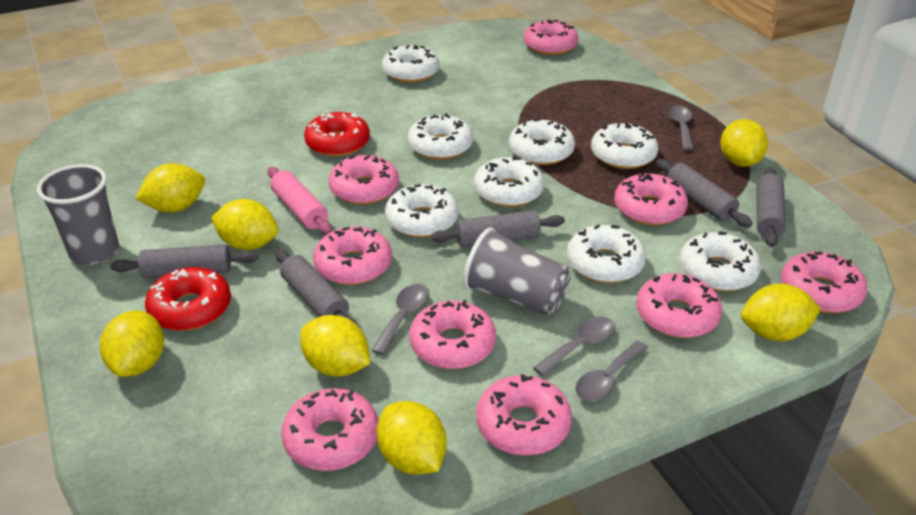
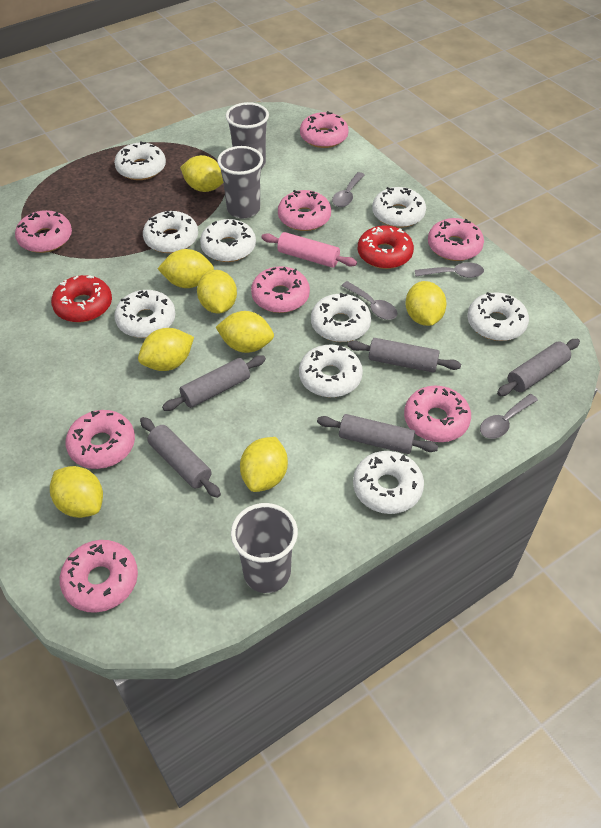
grey cup: [37,164,119,265] [463,228,571,315] = 2 -> [217,146,263,219] [226,102,269,169] [231,503,298,593] = 3
pink donut: [281,388,379,471] [313,226,392,285] [329,155,399,205] [409,300,496,369] [476,374,572,455] [523,20,578,55] [614,174,688,225] [636,273,722,338] [781,251,867,313] = 9 -> [15,210,72,253] [60,540,138,613] [66,410,135,469] [251,266,310,313] [278,190,331,231] [300,111,349,148] [404,386,471,442] [428,218,484,261] = 8
white donut: [382,45,439,83] [385,184,458,238] [408,113,473,160] [474,156,544,207] [509,118,575,165] [567,224,646,283] [591,123,658,169] [679,231,761,291] = 8 -> [114,141,166,180] [114,290,175,338] [143,211,198,253] [200,219,256,262] [299,345,363,397] [311,293,371,342] [353,451,424,514] [372,187,426,228] [467,292,529,341] = 9
yellow lemon: [100,310,164,377] [135,163,205,213] [211,199,278,250] [300,315,370,377] [377,401,447,475] [720,119,768,167] [741,284,821,341] = 7 -> [50,466,103,518] [138,328,194,371] [158,249,214,288] [180,155,223,192] [197,270,237,314] [216,311,274,353] [240,437,288,492] [405,281,447,326] = 8

